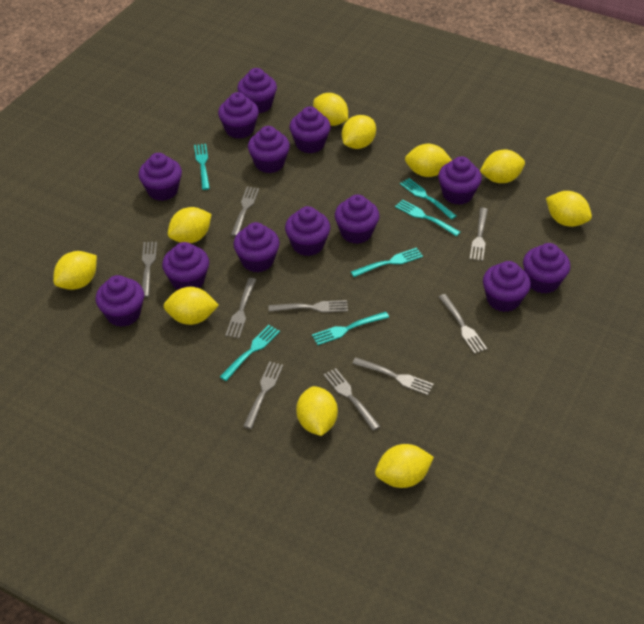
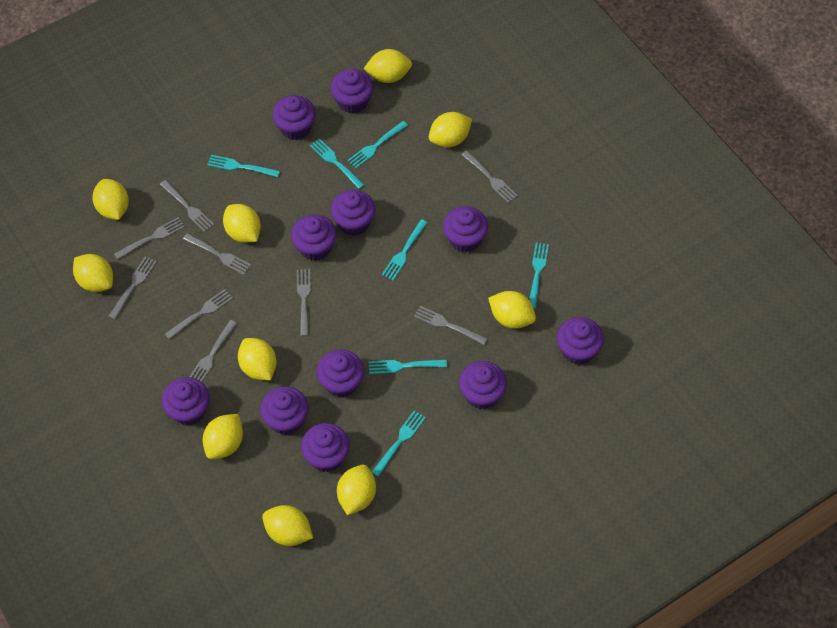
purple cupcake: [96,275,144,327] [138,153,182,201] [162,242,209,290] [218,92,259,139] [233,222,280,273] [237,68,277,113] [248,126,290,173] [285,206,330,256] [289,107,331,153] [335,194,380,244] [438,156,482,205] [483,261,531,312] [523,243,570,294] = 13 -> [162,377,210,426] [260,386,309,435] [272,95,316,140] [291,214,337,261] [301,423,350,472] [317,350,364,397] [330,190,375,236] [331,69,373,114] [443,206,488,252] [459,361,507,409] [557,317,604,365] = 11
turquoise fork: [194,144,210,190] [220,325,280,381] [312,312,389,345] [351,248,423,277] [395,199,461,236] [400,178,456,220] = 6 -> [207,155,280,177] [310,138,365,189] [348,121,408,168] [369,360,447,374] [372,410,426,477] [382,219,428,281] [529,243,549,309] = 7

